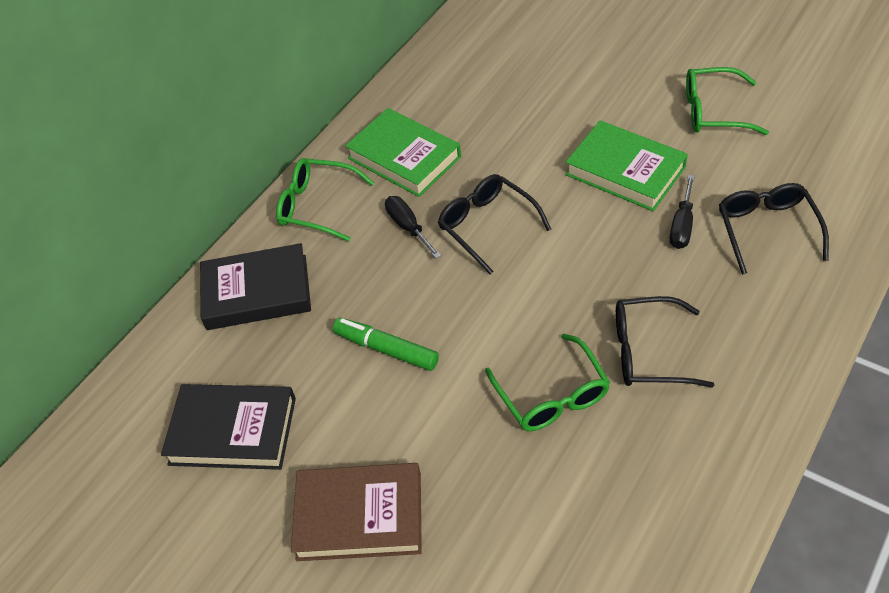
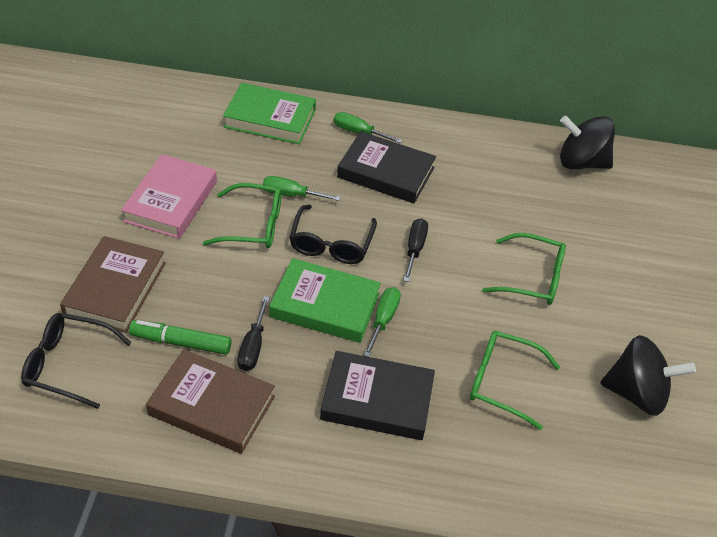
black glasses: [438,174,551,274] [616,296,714,388] [719,183,829,275] = 3 -> [21,313,132,409] [290,205,377,264] = 2
black spinning top: none = 0 -> [560,116,615,169] [600,335,696,416] = 2
brown book: [291,463,422,561] = 1 -> [60,236,166,333] [146,349,275,454] = 2
green screwdriver: none = 0 -> [263,176,341,201] [334,112,403,144] [364,287,401,357] = 3
pink book: none = 0 -> [121,154,217,239] = 1

